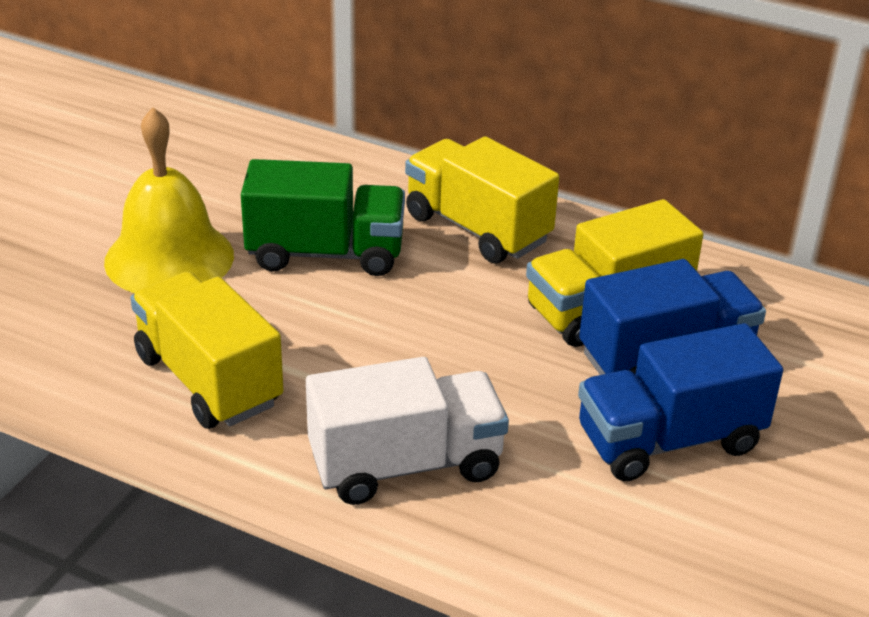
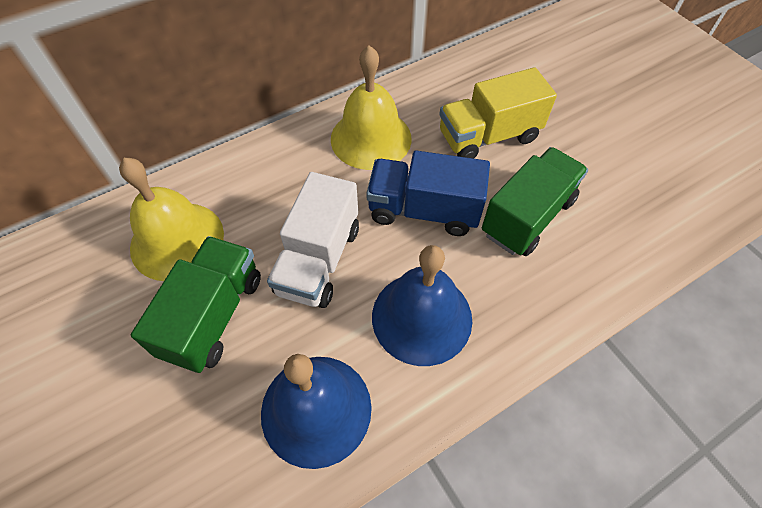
blue bell: none = 0 -> [261,354,372,469] [372,245,472,366] = 2
blue truck: [578,323,783,481] [579,259,766,375] = 2 -> [366,151,490,236] = 1
green truck: [241,159,405,276] = 1 -> [131,236,261,373] [482,147,588,256] = 2
yellow bell: [104,107,234,293] = 1 -> [119,158,224,281] [331,45,412,170] = 2
yellow truck: [131,272,283,429] [405,137,559,263] [526,199,703,347] = 3 -> [439,67,557,159] = 1

